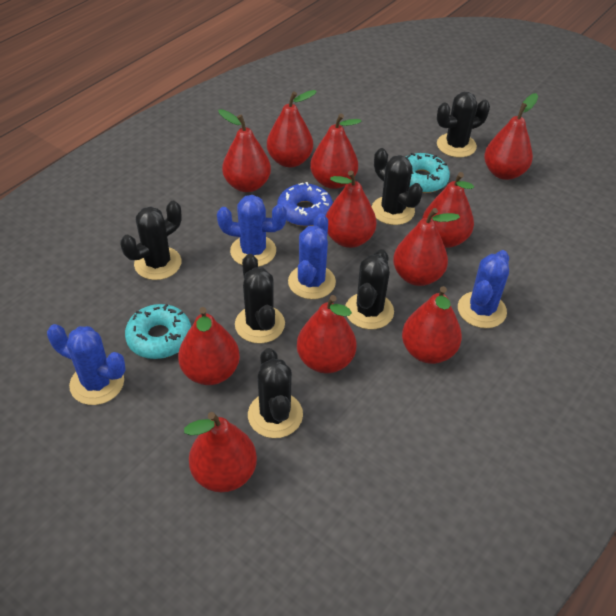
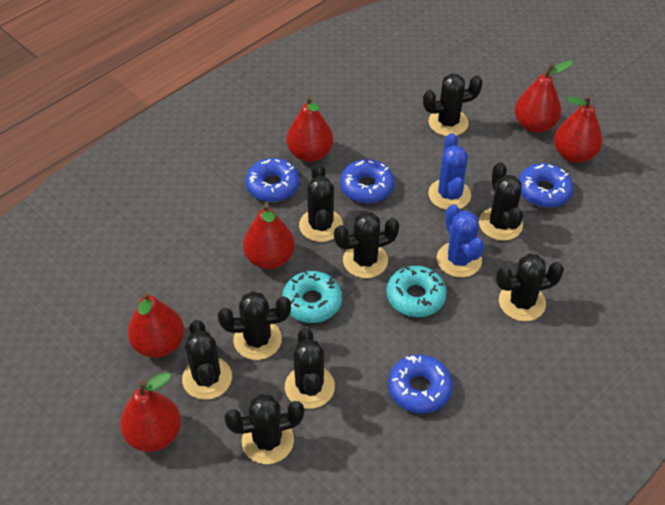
black cactus: [120,201,182,280] [235,254,285,344] [248,348,303,438] [345,249,394,330] [372,148,423,225] [437,92,490,157] = 6 -> [182,320,232,400] [218,291,291,360] [224,394,304,464] [285,328,335,409] [299,163,343,242] [334,212,399,278] [423,73,483,136] [479,162,523,241] [496,254,564,321] = 9
blue cactus: [47,324,126,405] [217,195,287,267] [288,213,336,299] [458,250,509,328] = 4 -> [428,133,471,210] [437,204,484,278] = 2
blue donut: [277,182,333,226] = 1 -> [245,158,300,202] [340,159,394,203] [388,354,453,414] [519,163,573,208] = 4
red pear: [178,307,240,385] [184,412,257,492] [218,109,271,192] [267,90,317,167] [297,295,357,373] [310,113,361,189] [326,170,377,248] [393,208,460,286] [402,286,462,364] [422,172,474,248] [484,93,538,180] = 11 -> [120,372,181,452] [128,291,184,358] [243,203,295,269] [286,96,333,162] [515,60,573,133] [554,95,603,163] = 6

